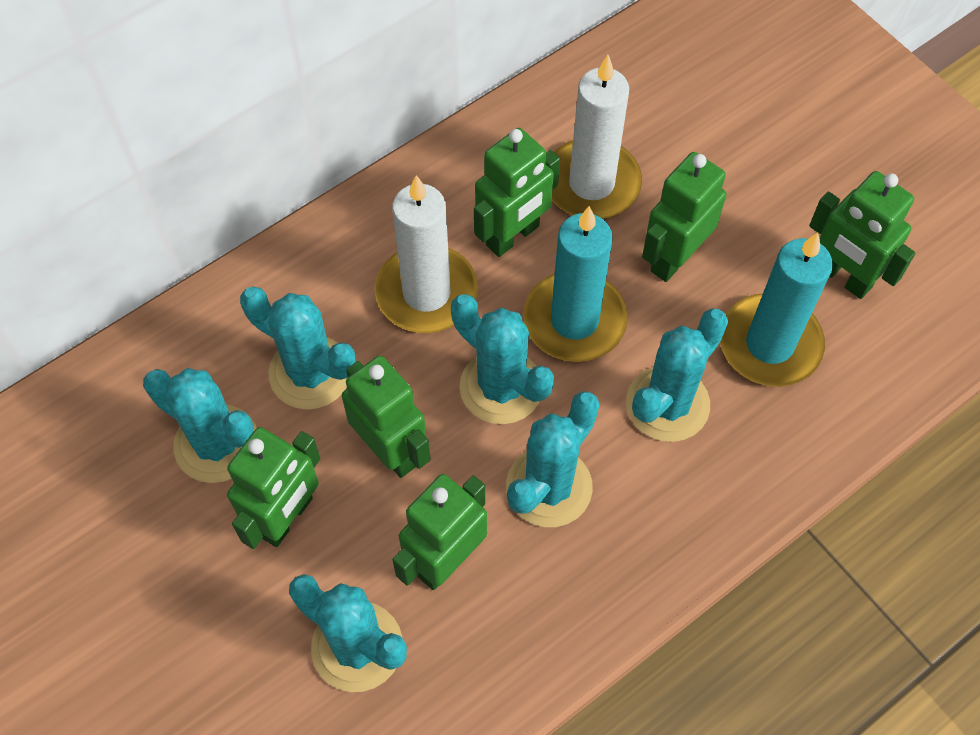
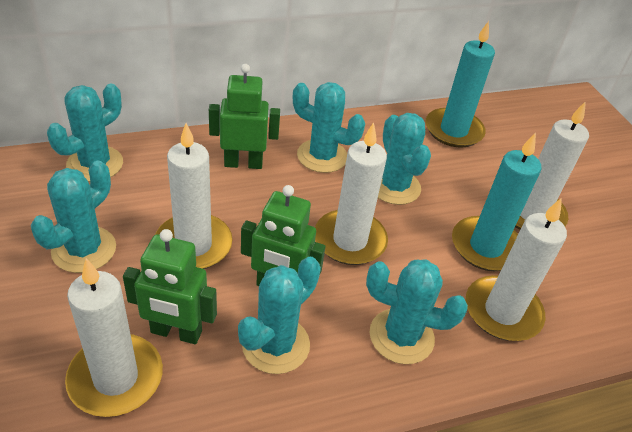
green robot: [227,427,321,549] [342,355,431,478] [392,474,487,590] [474,128,560,257] [642,152,726,282] [809,171,915,299] = 6 -> [123,229,217,344] [209,64,280,169] [241,185,326,286] = 3
white candle: [375,175,478,333] [552,55,642,219] = 2 -> [65,258,163,417] [155,123,232,269] [315,122,388,265] [466,198,567,341] [515,101,589,230] = 5

